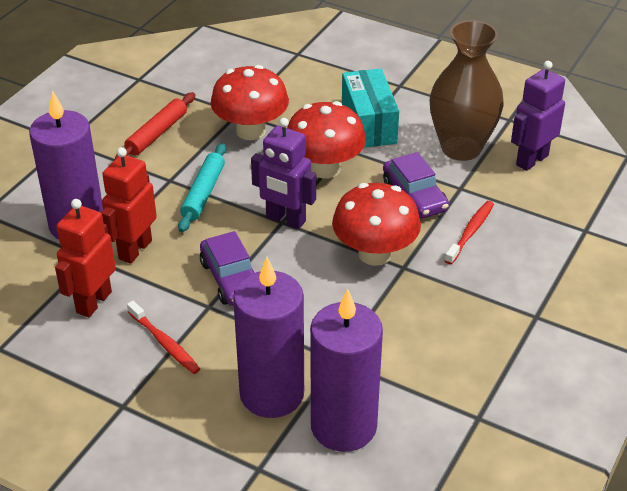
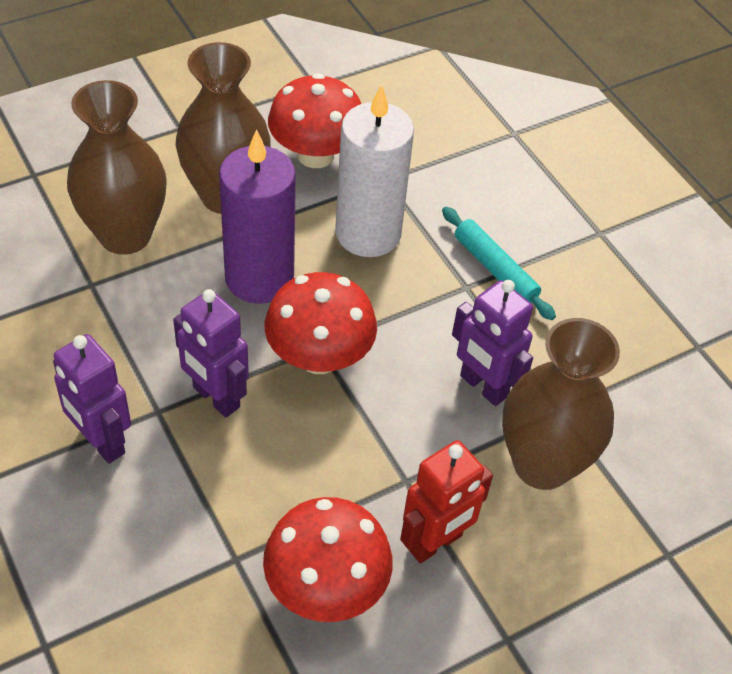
brown vase: [430,20,504,161] = 1 -> [67,80,167,255] [176,42,271,214] [502,318,620,490] = 3
purple candle: [29,91,103,240] [233,257,304,418] [310,289,383,452] = 3 -> [219,129,296,304] = 1
purple car: [200,231,255,306] [383,152,449,218] = 2 -> none = 0
purple robot: [251,118,316,229] [511,61,565,171] = 2 -> [53,334,131,464] [173,289,249,417] [452,280,533,406] = 3
red robot: [55,199,116,317] [101,147,157,264] = 2 -> [400,440,493,563] = 1
red rolling pin: [115,92,195,159] = 1 -> none = 0
red toothbrush: [127,301,200,374] [445,201,494,265] = 2 -> none = 0
turquoise box: [342,69,399,148] = 1 -> none = 0
white candle: none = 0 -> [335,84,414,257] = 1

